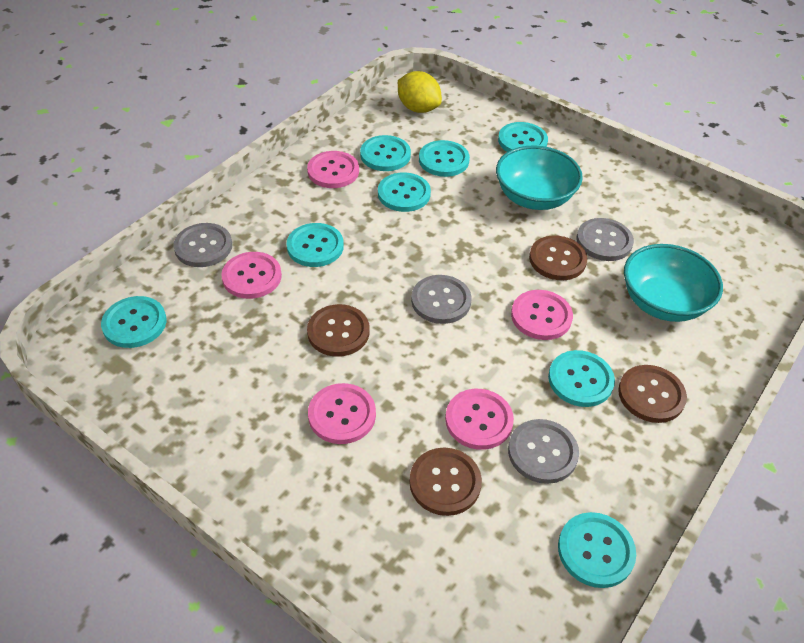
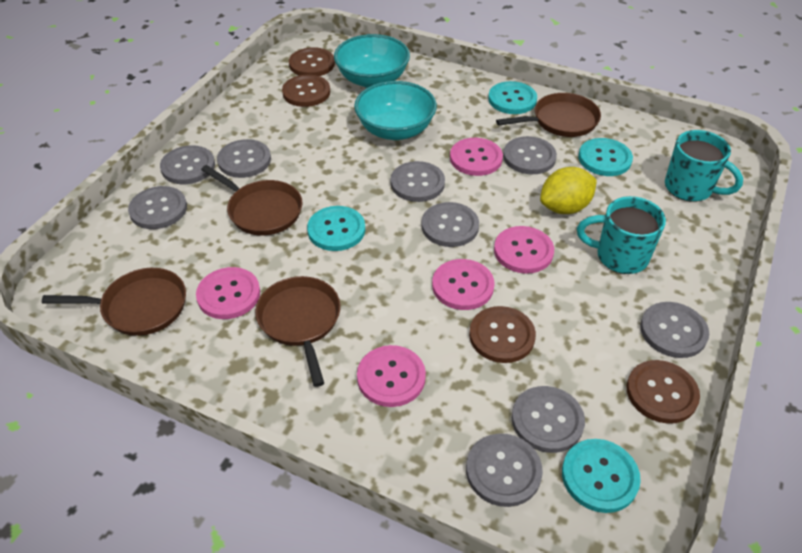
brown pan: none = 0 -> [42,268,186,336] [201,165,303,236] [255,276,341,387] [496,93,601,137] = 4
grey button: [173,223,232,267] [411,275,472,324] [508,419,579,484] [577,218,634,261] = 4 -> [128,186,187,229] [160,145,215,184] [217,139,271,178] [391,161,445,202] [421,202,479,247] [466,433,543,507] [503,136,557,174] [512,386,585,453] [640,302,709,358] = 9
turquoise button: [101,296,167,348] [286,223,344,267] [360,135,411,171] [378,173,431,212] [419,140,470,177] [498,122,548,152] [548,350,615,407] [558,512,636,588] = 8 -> [307,206,365,251] [488,81,537,114] [562,439,641,513] [578,138,633,176] = 4
turquoise mug: none = 0 -> [577,196,666,274] [665,130,743,202] = 2

